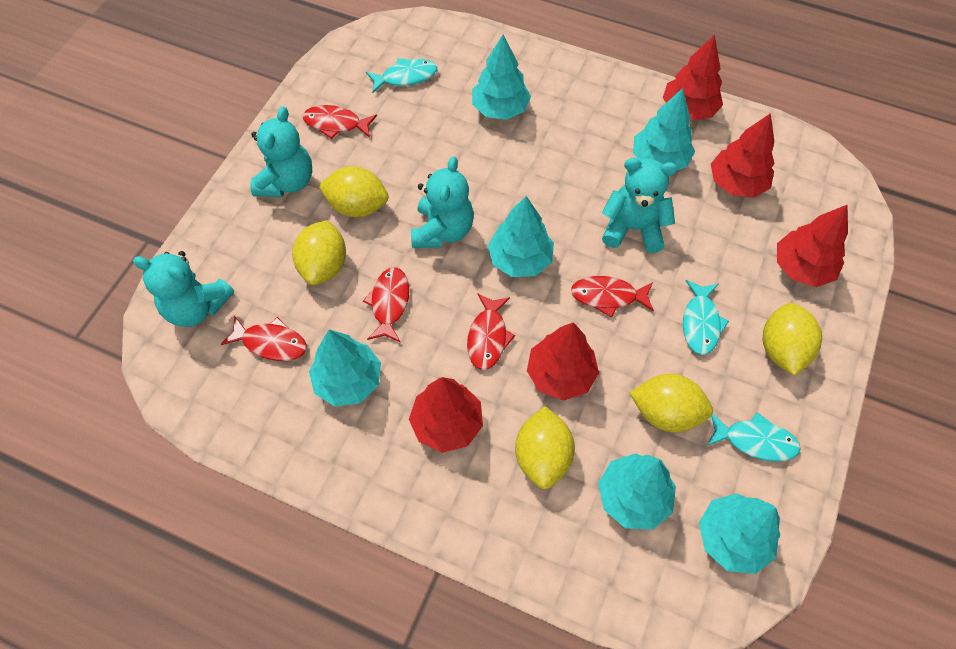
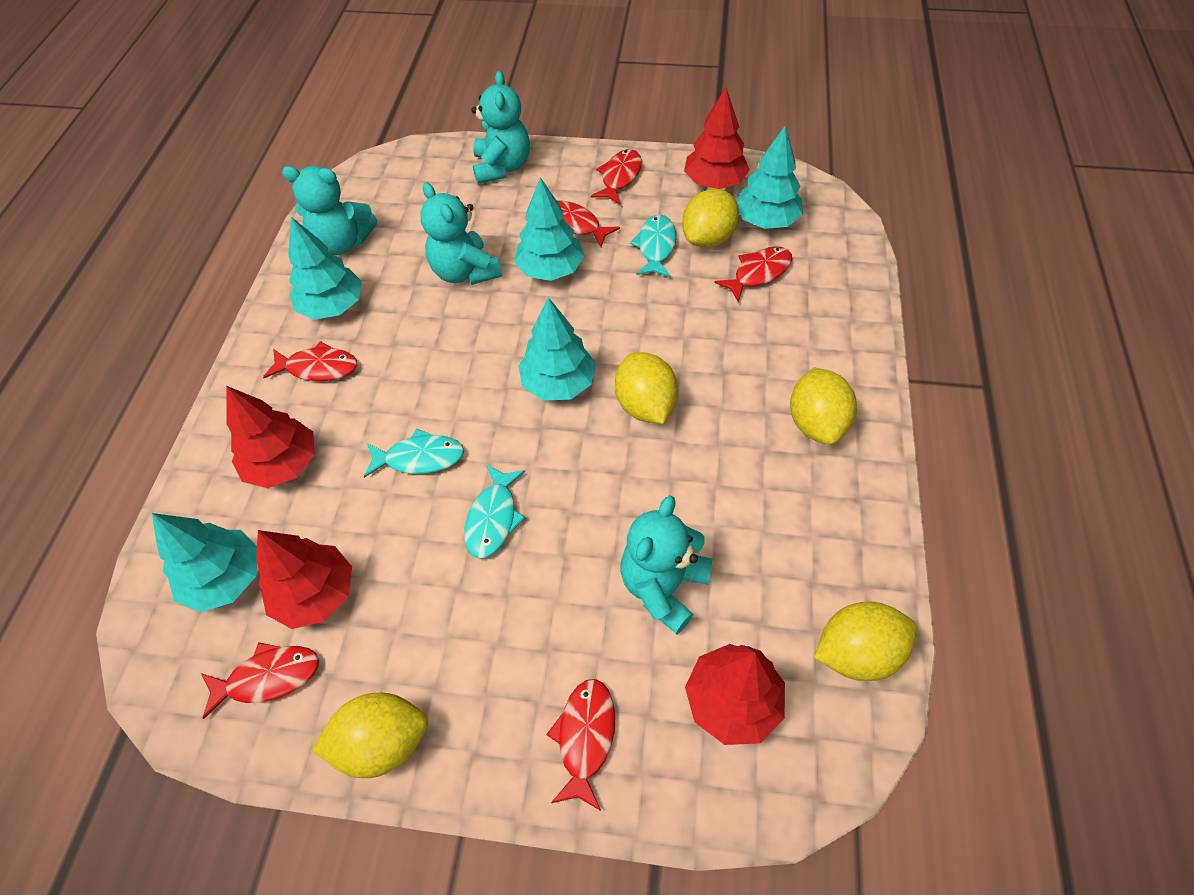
red fish: [220,316,307,361] [303,105,377,139] [363,267,409,342] [467,293,515,370] [571,276,654,317] = 5 -> [201,642,319,719] [263,341,357,381] [546,679,615,811] [556,200,620,247] [591,149,642,204] [714,246,792,302] = 6
red tree: [409,377,483,453] [527,322,599,401] [663,35,723,121] [711,113,774,198] [777,204,848,287] = 5 -> [226,386,315,488] [256,530,352,629] [684,87,750,189] [685,644,785,745] = 4
turquoise tree: [309,329,381,406] [472,35,531,120] [488,196,554,277] [598,453,676,530] [633,88,695,170] [699,494,780,574] = 6 -> [152,513,257,612] [288,217,362,320] [514,177,584,281] [518,297,596,401] [736,126,803,229] = 5

